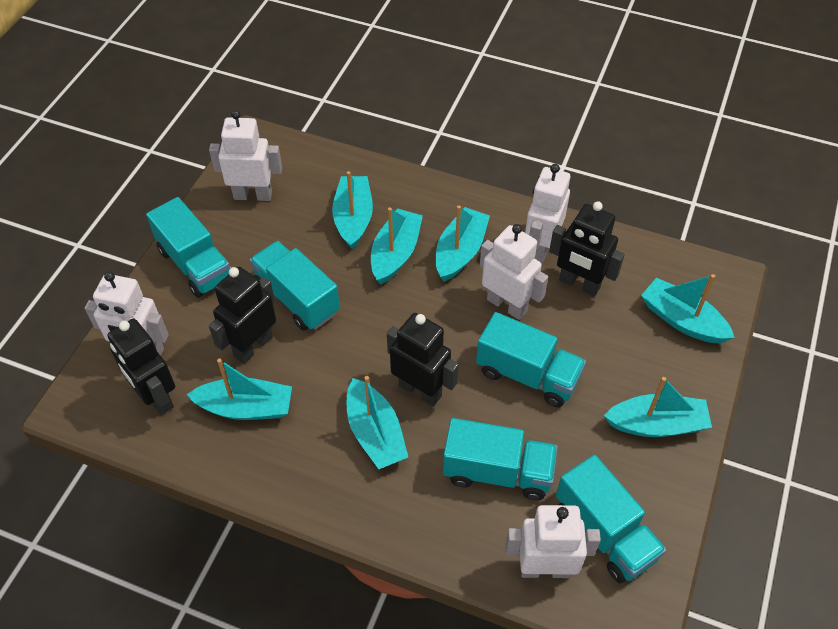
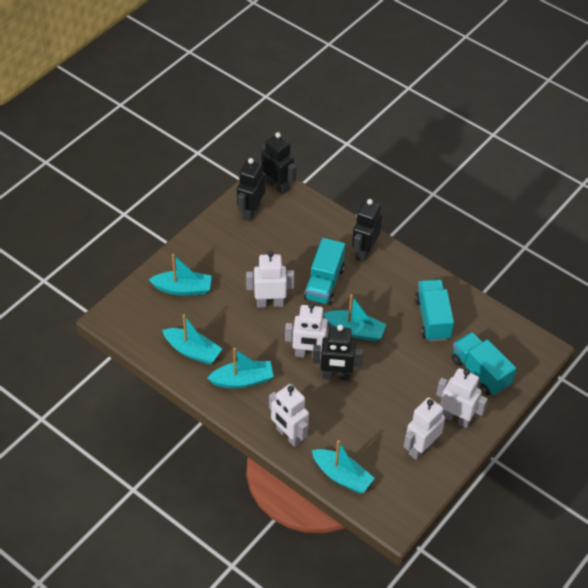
turquoise boat: [187,358,292,420] [332,171,373,249] [347,376,408,469] [371,207,423,284] [436,205,490,282] [604,377,712,437] [641,274,735,344] = 7 -> [149,254,212,296] [162,314,222,365] [207,348,274,389] [312,440,375,493] [323,295,387,342] = 5
turquoise truck: [146,197,231,298] [250,241,340,331] [443,418,558,500] [476,312,586,407] [556,455,666,583] = 5 -> [304,238,345,305] [415,279,454,341] [452,332,516,395] = 3

